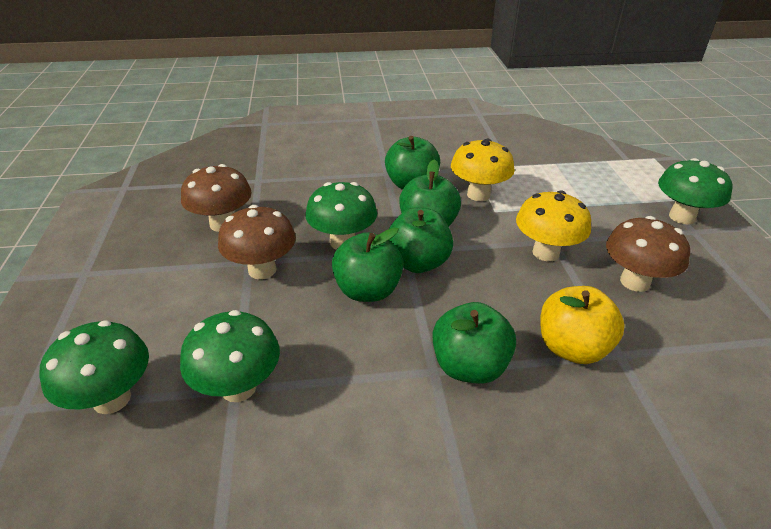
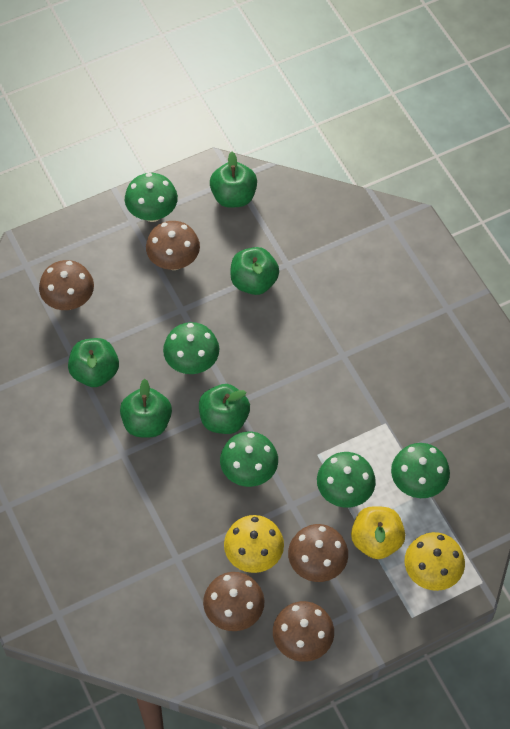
brown mushroom: [181,164,252,232] [218,205,296,279] [606,216,690,292] = 3 -> [39,260,94,310] [146,221,200,270] [203,572,265,631] [273,601,334,662] [288,524,348,582] = 5
green mushroom: [40,320,149,414] [180,310,280,402] [305,182,377,250] [658,158,732,224] = 4 -> [125,173,178,222] [163,322,219,374] [220,432,278,487] [317,452,376,508] [391,443,450,498] = 5

